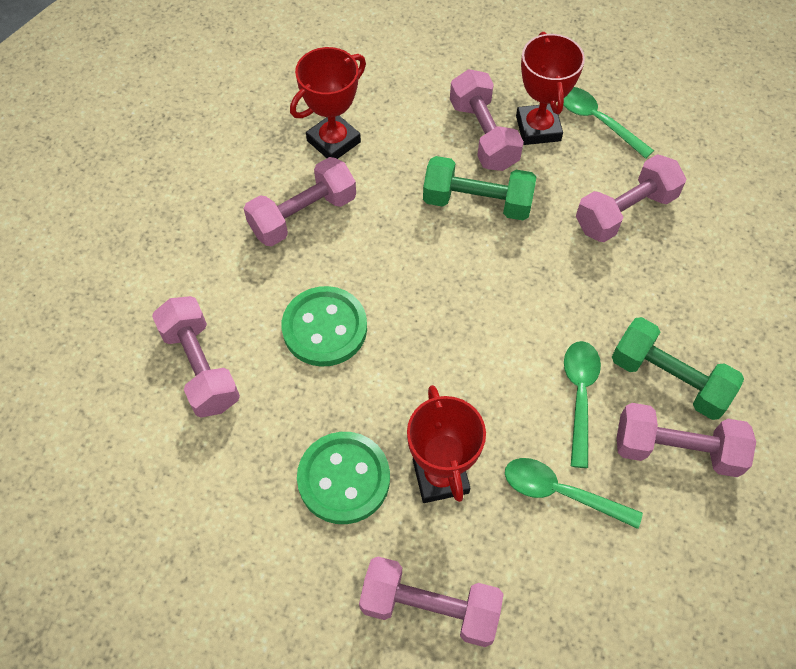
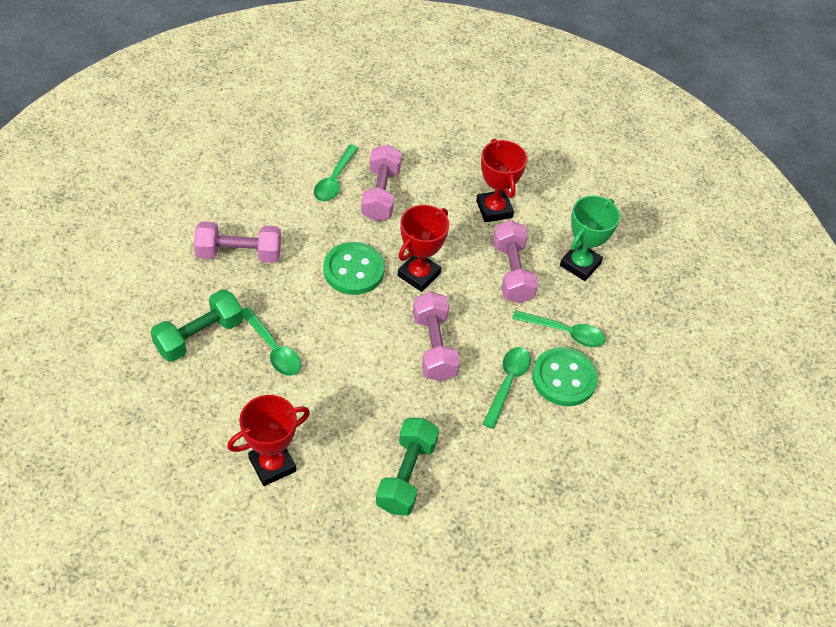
green spoon: [505,458,643,529] [563,87,654,159] [564,341,601,468] = 3 -> [242,307,301,376] [314,145,358,202] [483,347,531,429] [512,310,606,347] = 4
green trophy: none = 0 -> [560,195,620,281] = 1
pink dumbbell: [152,296,240,418] [244,157,356,246] [359,557,503,647] [450,69,524,171] [576,154,686,242] [617,403,756,477] = 6 -> [194,221,281,263] [361,144,402,221] [413,292,460,381] [493,220,538,303] = 4

